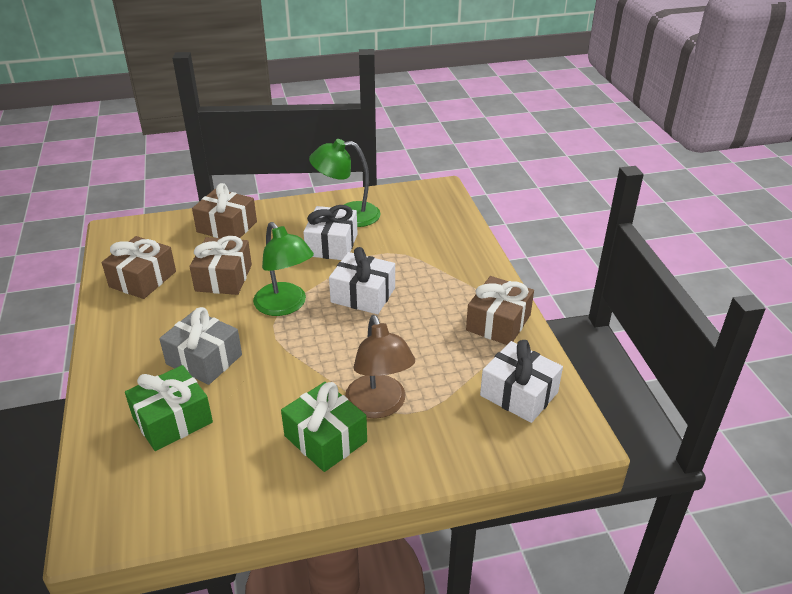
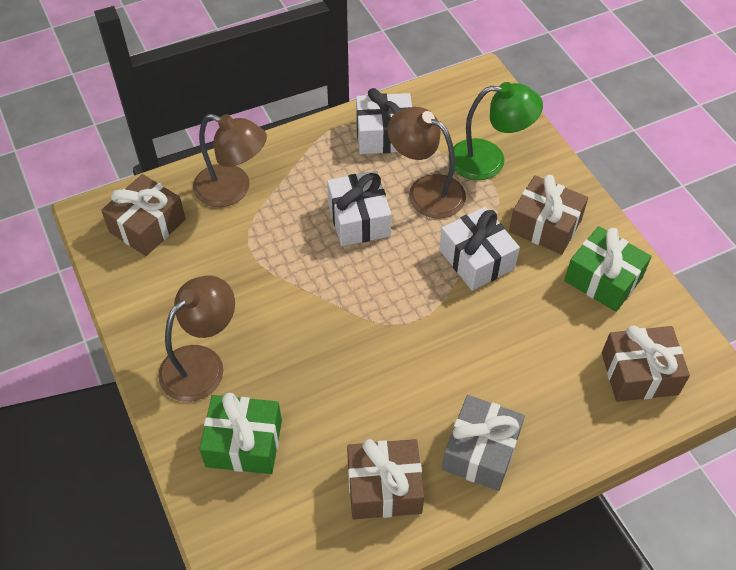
brown lamp: [345,315,415,418] = 1 -> [158,275,235,402] [193,114,267,207] [387,107,466,219] = 3
green lamp: [253,222,314,316] [309,139,381,227] = 2 -> [449,82,543,180] = 1

